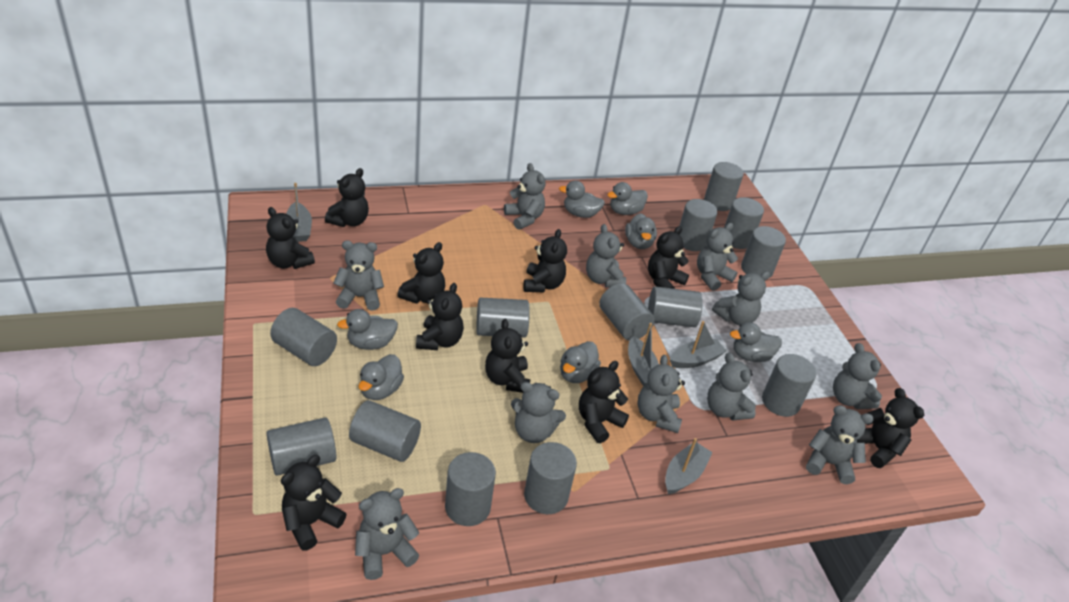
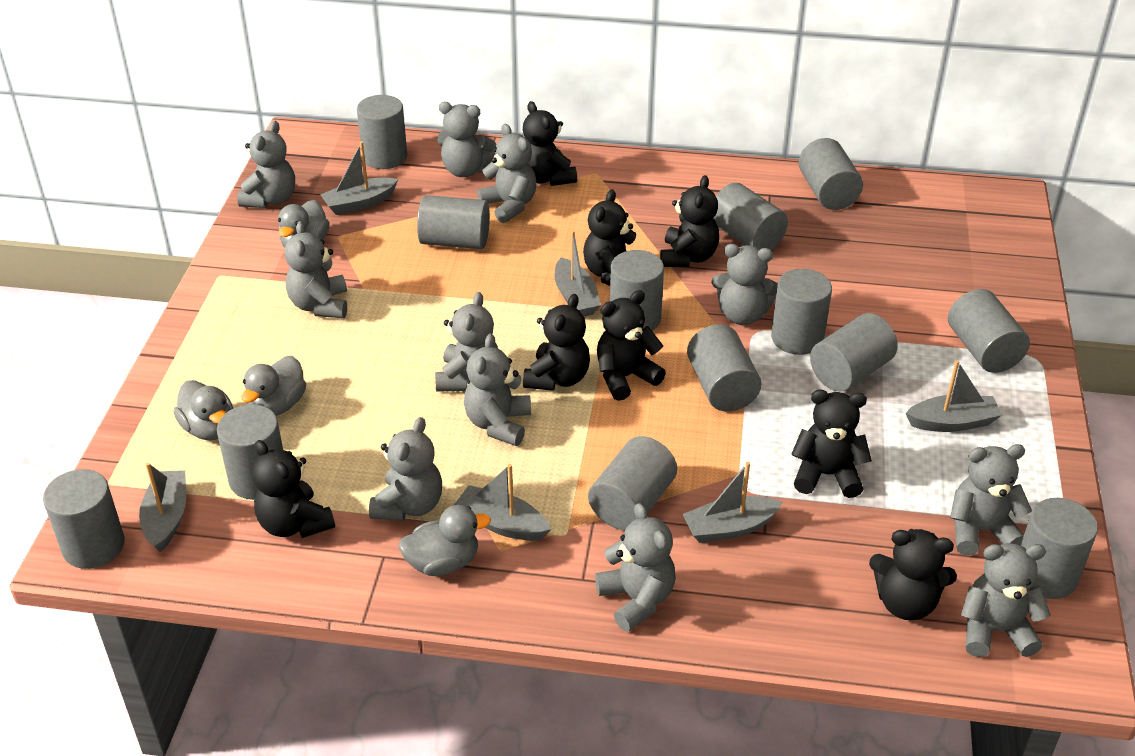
black teddy bear: [266,207,315,269] [281,455,347,550] [325,168,369,227] [397,242,445,304] [416,283,464,350] [485,319,531,393] [523,229,567,292] [579,361,629,443] [648,226,689,289] [857,388,924,468] = 10 -> [252,440,335,538] [523,101,577,186] [523,294,590,391] [583,189,636,286] [597,290,666,401] [660,175,719,267] [791,389,872,498] [869,529,957,620] = 8
grey boat: [286,183,312,242] [628,323,659,387] [665,438,713,494] [670,321,727,368] = 4 -> [139,462,186,552] [320,141,398,215] [454,464,551,541] [554,230,601,316] [682,462,783,543] [906,360,1002,432] = 6
grey duck: [337,309,398,350] [358,354,404,400] [559,180,605,218] [560,341,601,383] [607,182,648,215] [625,213,657,249] [730,322,782,362] = 7 -> [174,380,233,440] [241,356,306,416] [278,200,330,247] [398,505,491,576] = 4

